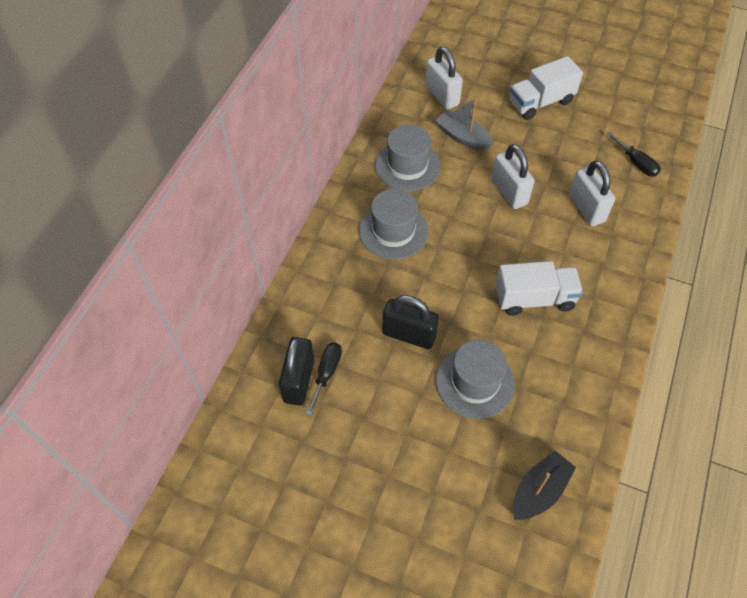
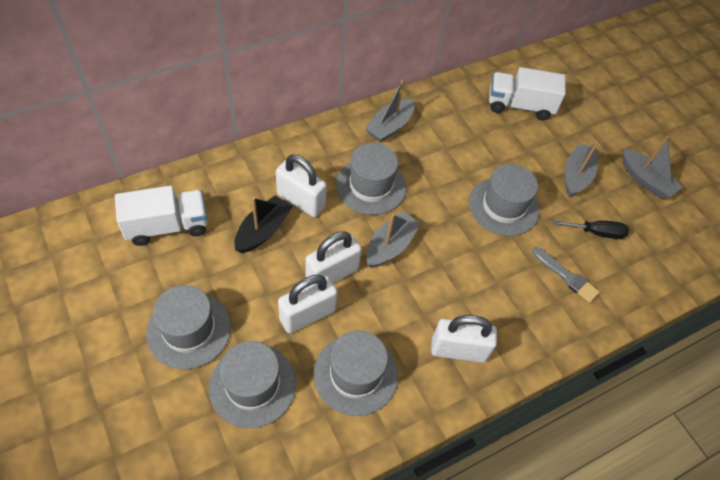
black padlock: [279,337,314,406] [382,295,439,349] = 2 -> none = 0
black screwdriver: [306,342,342,416] [606,132,661,177] = 2 -> [554,220,629,239] = 1
grey boat: [435,98,493,150] = 1 -> [365,80,415,143] [366,211,421,268] [565,141,599,197] [623,136,683,199] = 4
grey brush: none = 0 -> [532,247,600,303] = 1
grey hat: [359,189,428,260] [375,124,440,191] [436,340,515,419] = 3 -> [146,285,231,369] [209,341,296,428] [314,331,398,416] [336,143,406,215] [469,164,539,236] = 5
white padlock: [425,47,463,110] [491,144,535,209] [569,160,615,226] = 3 -> [276,154,327,217] [278,274,338,333] [306,231,362,283] [431,315,497,363] = 4

